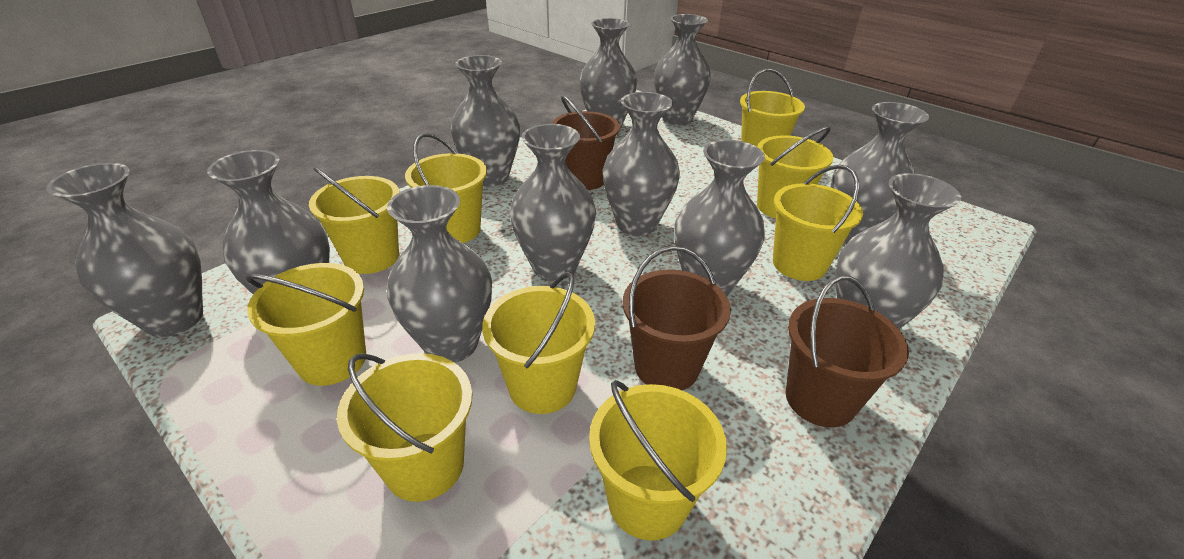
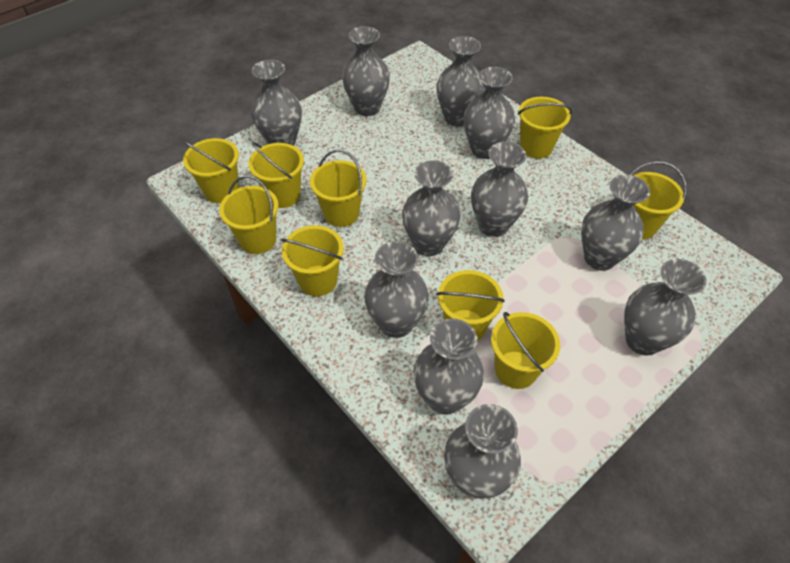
brown bucket: [551,95,620,190] [623,246,731,390] [786,276,909,428] = 3 -> none = 0

